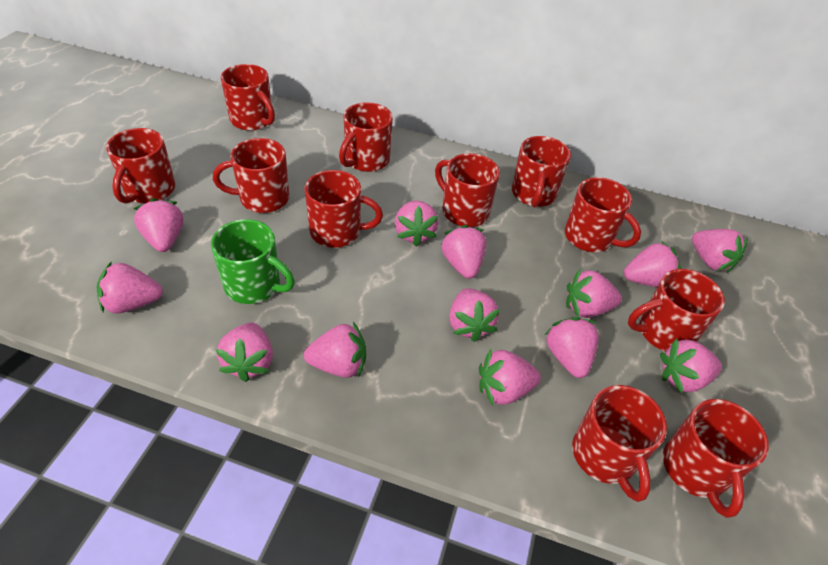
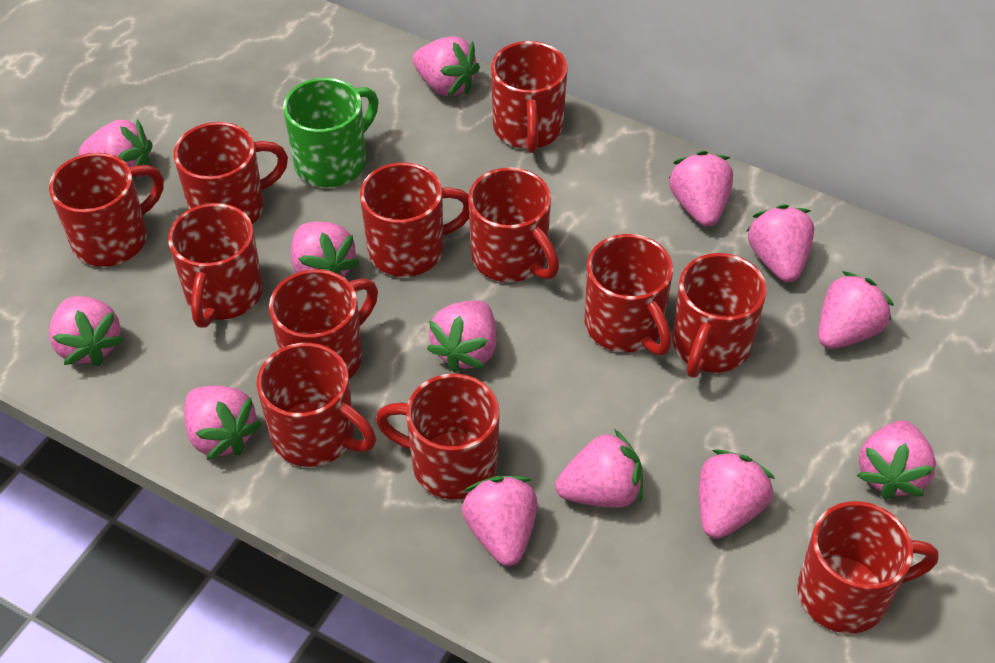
red mug: [106,128,175,204] [213,138,289,213] [221,64,275,131] [304,170,383,248] [339,102,393,172] [435,153,500,227] [512,136,571,207] [565,177,641,252] [572,385,667,502] [628,269,725,352] [663,399,769,518] = 11 -> [49,153,164,267] [168,203,263,328] [174,122,288,224] [257,343,376,467] [269,269,378,379] [360,162,469,277] [376,374,499,499] [468,167,559,282] [491,41,568,153] [585,234,673,356] [672,253,767,378] [797,501,939,633] = 12

